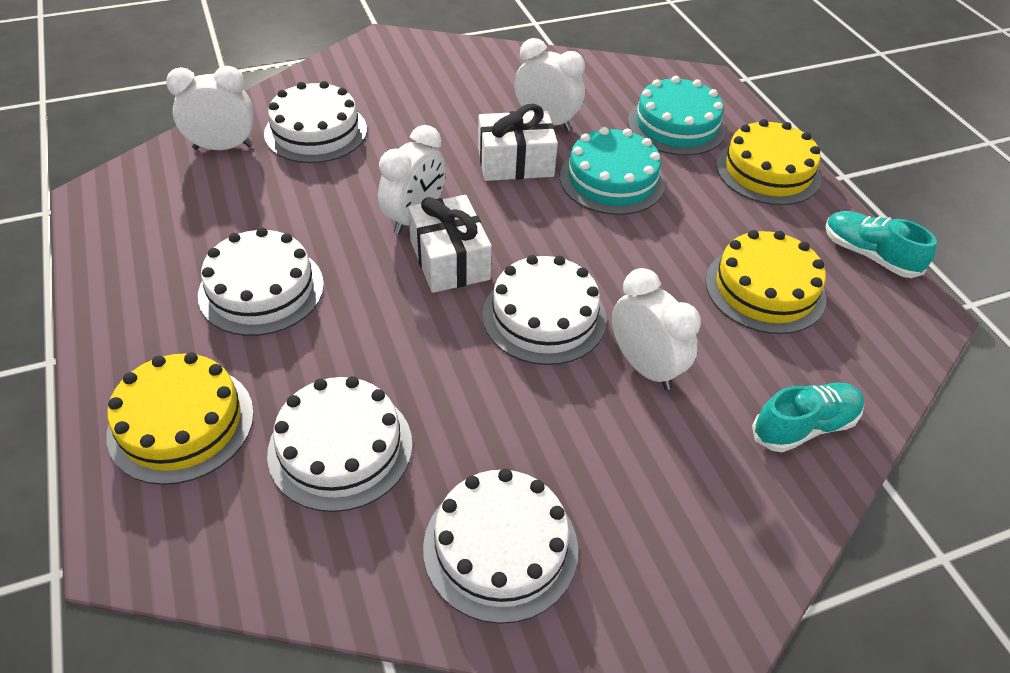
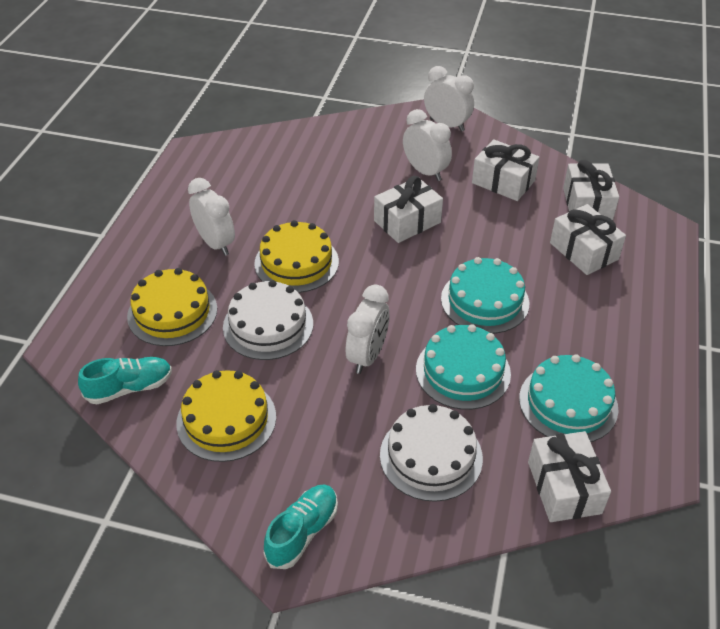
turquoise cake: [560,127,665,215] [628,76,726,156] = 2 -> [416,324,511,410] [441,257,529,334] [519,354,619,442] = 3
white cake: [198,227,324,336] [264,81,367,163] [267,376,412,512] [423,469,578,624] [482,255,607,365] = 5 -> [223,280,313,360] [380,404,483,502] = 2
white gift: [408,195,492,293] [478,104,558,181] = 2 -> [374,176,443,243] [472,139,540,201] [528,431,611,522] [550,204,626,275] [563,160,619,220] = 5

